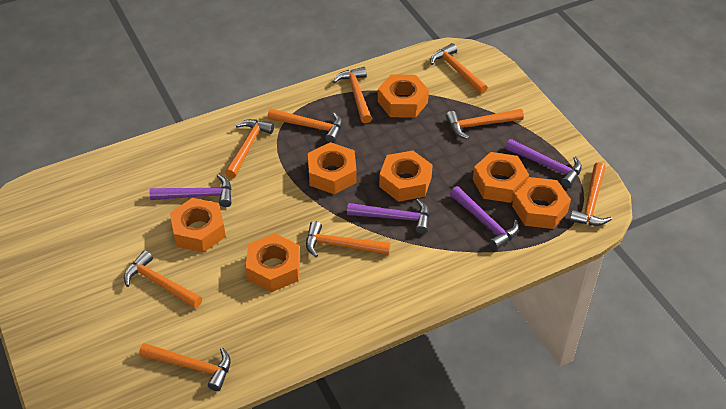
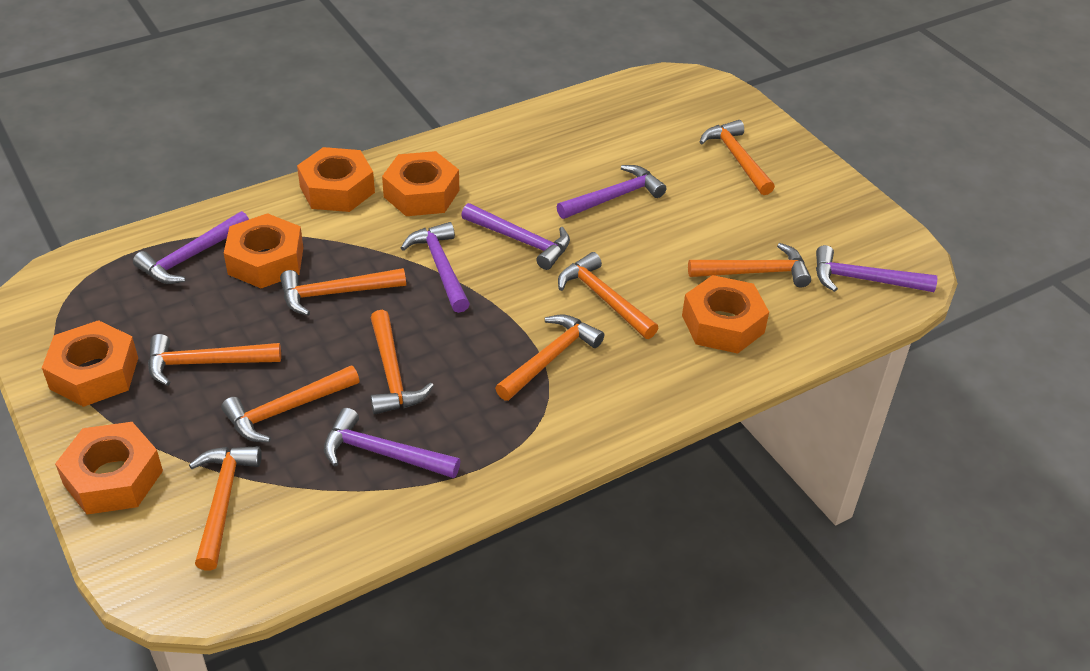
orange nut: [170,198,226,253] [245,233,300,292] [308,142,357,194] [378,74,429,118] [379,151,433,202] [473,152,529,203] [512,177,571,229] = 7 -> [42,320,138,407] [55,422,163,515] [224,213,304,288] [297,147,375,212] [382,151,459,216] [682,275,769,354] = 6
purple hammer: [150,174,231,207] [347,199,429,234] [450,186,519,250] [506,139,582,188] = 4 -> [133,211,249,284] [324,408,460,478] [401,222,470,313] [461,203,570,270] [557,165,666,219] [816,245,937,292] = 6

